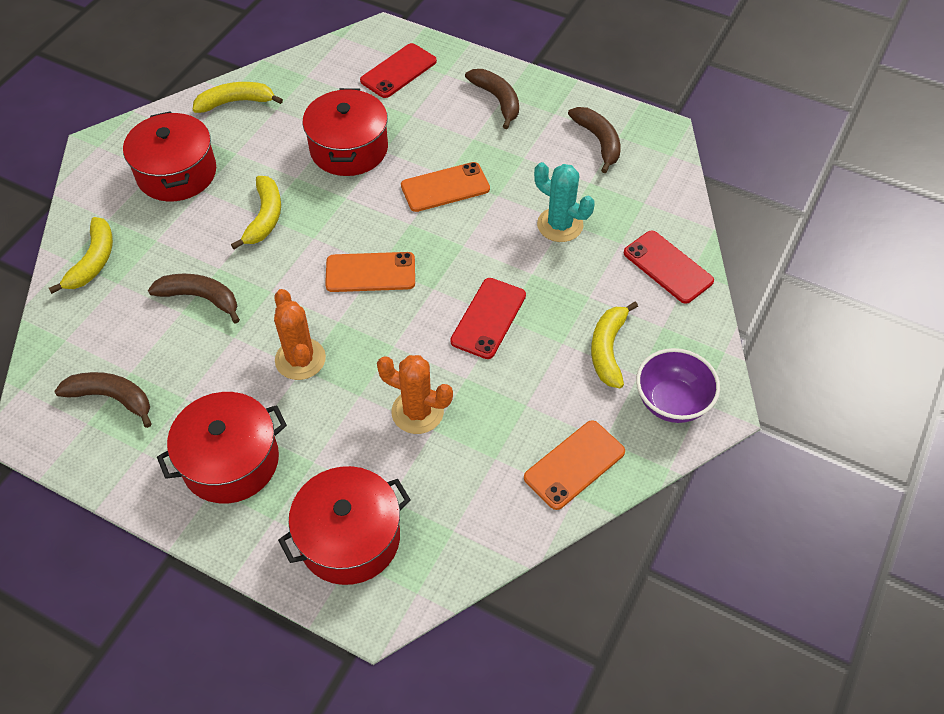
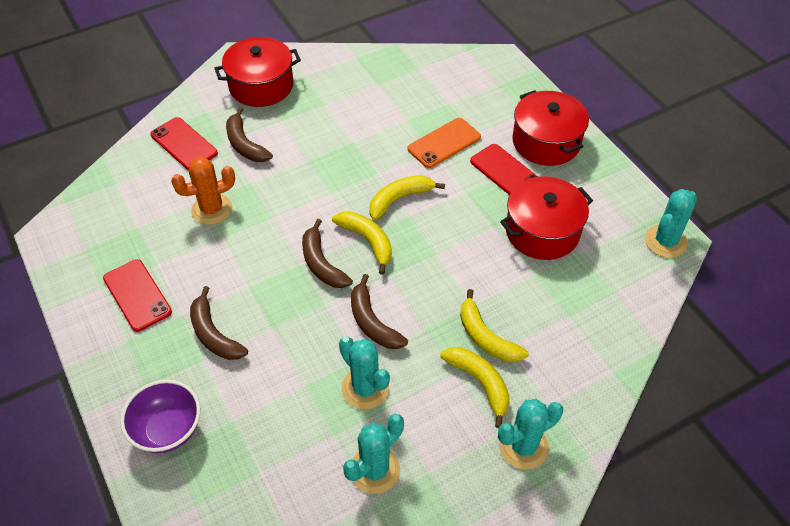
orange cactus: [274,289,326,380] [377,355,453,434] = 2 -> [171,157,235,225] = 1
orange phone: [325,252,415,292] [401,162,490,212] [524,420,625,510] = 3 -> [408,118,481,168] = 1
red pot: [123,111,216,201] [157,392,287,503] [278,466,411,585] [303,88,388,176] = 4 -> [214,37,301,107] [500,177,593,260] [512,90,589,166] = 3
turquoise cactus: [534,162,595,242] = 1 -> [339,337,390,409] [343,414,404,494] [498,399,563,470] [645,189,697,258] = 4

